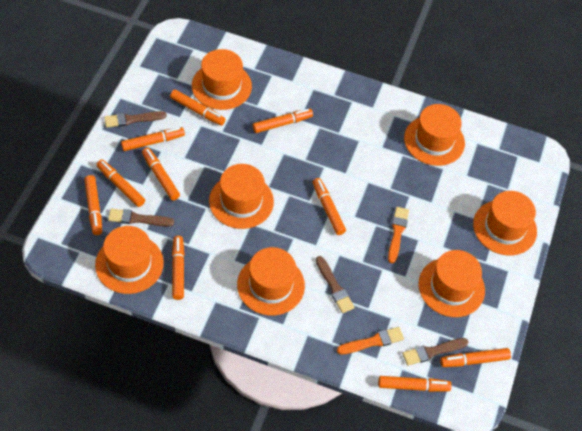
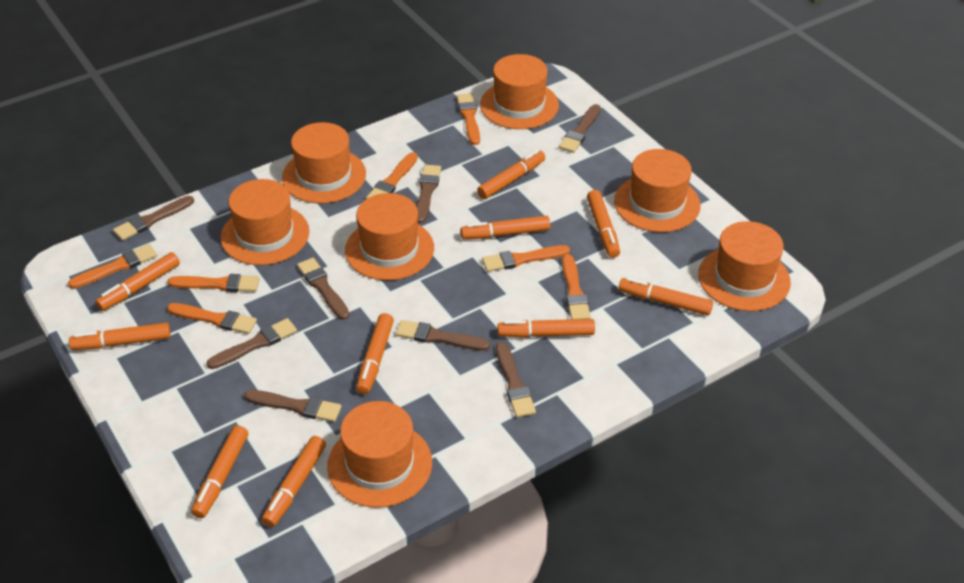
brown brush: [104,111,167,128] [108,209,174,226] [316,256,355,313] [402,338,468,366] = 4 -> [113,196,194,241] [207,318,297,369] [244,390,342,422] [297,258,350,320] [396,320,490,351] [416,165,441,223] [496,342,536,418] [559,104,601,153] = 8
orange brush: [337,327,404,354] [388,207,409,263] = 2 -> [68,244,157,289] [167,274,260,292] [167,303,257,334] [366,152,418,199] [457,93,480,145] [482,245,570,272] [562,254,591,319] = 7

